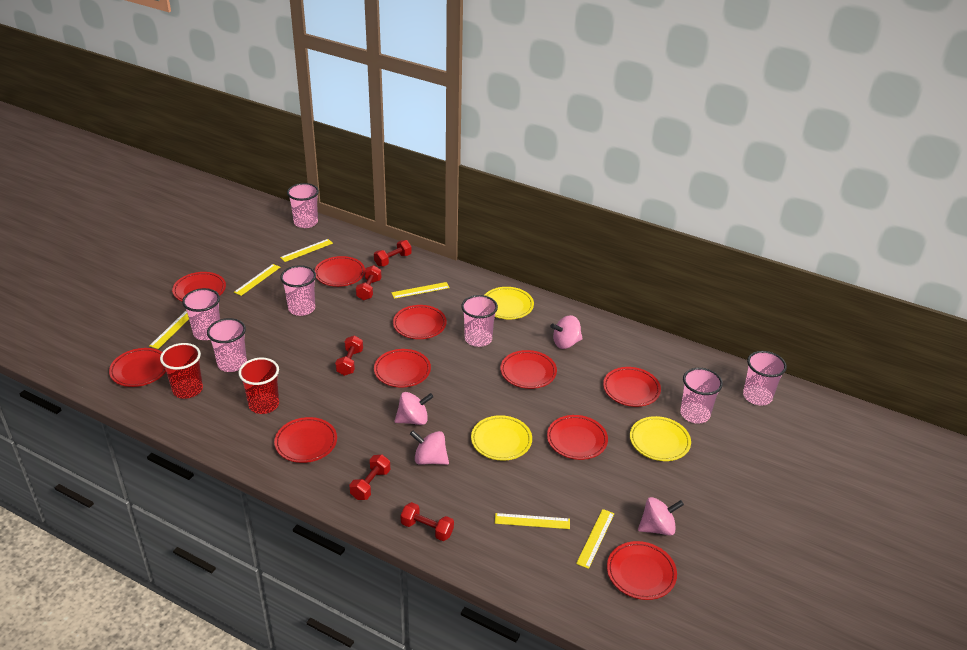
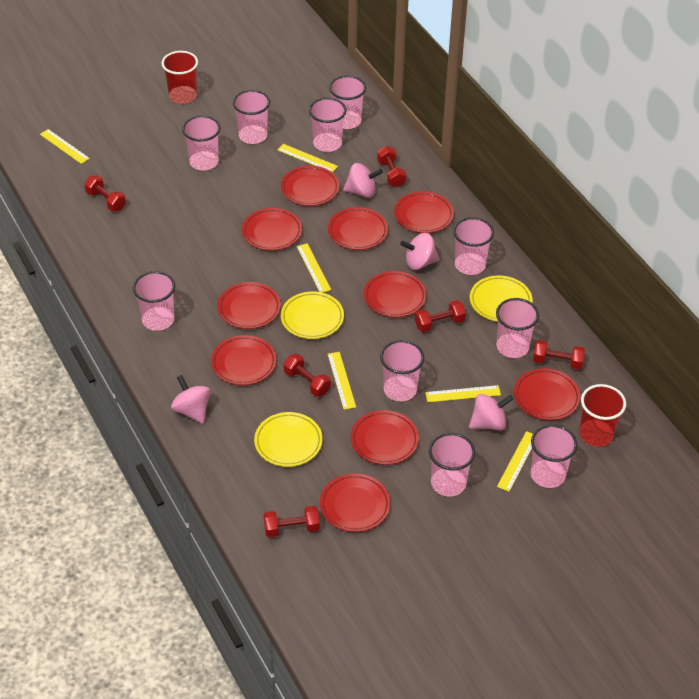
pink cup: [182,288,220,340] [207,318,247,372] [280,265,316,316] [287,183,319,228] [461,295,498,347] [680,368,723,424] [743,351,787,405] = 7 -> [133,271,175,331] [182,115,221,170] [233,90,270,144] [309,98,346,152] [329,75,366,129] [380,340,424,401] [429,433,475,497] [453,217,494,275] [496,298,539,358] [531,424,577,488] = 10
red dumbbell: [335,336,363,376] [350,455,390,500] [356,265,381,300] [374,240,412,267] [401,502,454,541] = 5 -> [84,176,126,212] [263,506,320,537] [284,354,331,397] [377,146,406,187] [415,300,466,332] [533,340,585,370] = 6

